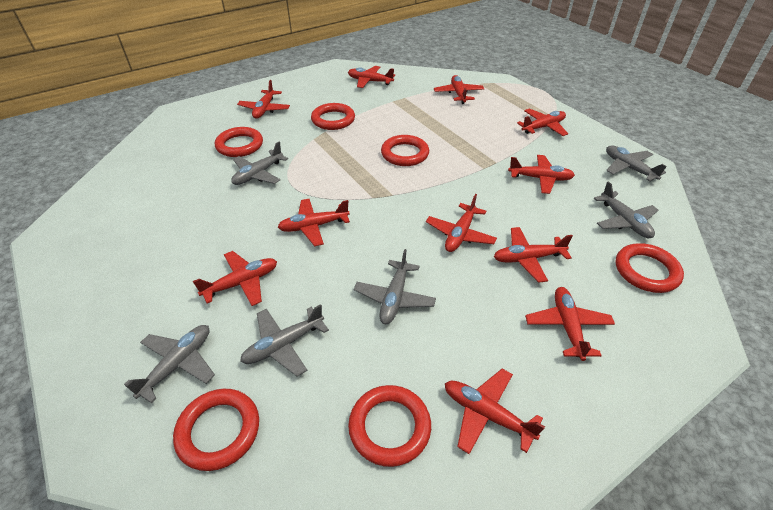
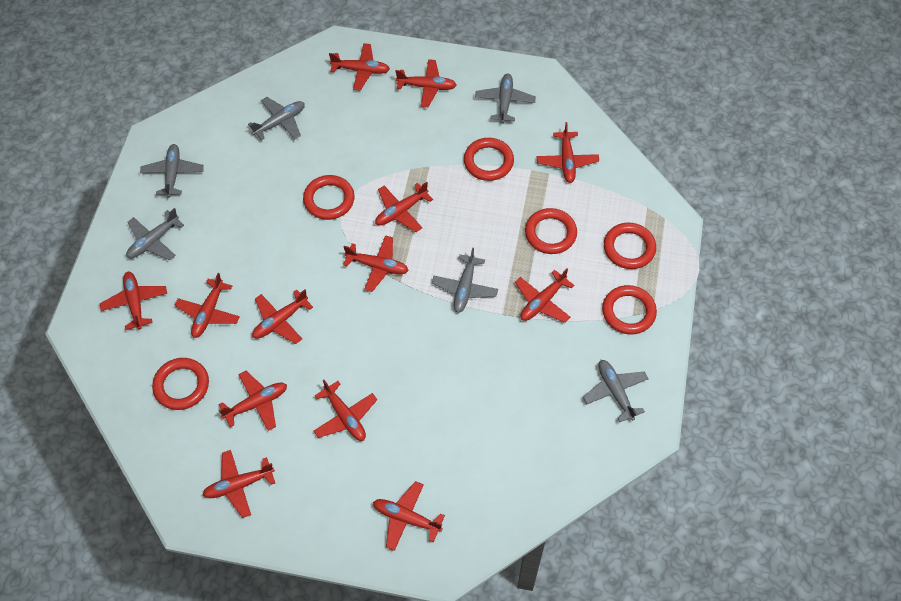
red plane: [193,251,277,306] [237,80,290,119] [278,199,350,246] [348,66,395,88] [426,194,497,252] [434,75,484,104] [445,369,545,454] [494,227,573,283] [508,155,575,194] [517,108,568,136] [525,287,615,361] = 11 -> [100,272,167,330] [175,273,240,338] [203,450,275,518] [219,371,287,431] [252,289,313,344] [314,380,377,441] [329,43,390,91] [343,235,409,292] [373,481,445,551] [375,182,433,232] [395,59,456,107] [515,269,575,323] [537,122,599,183] = 13

